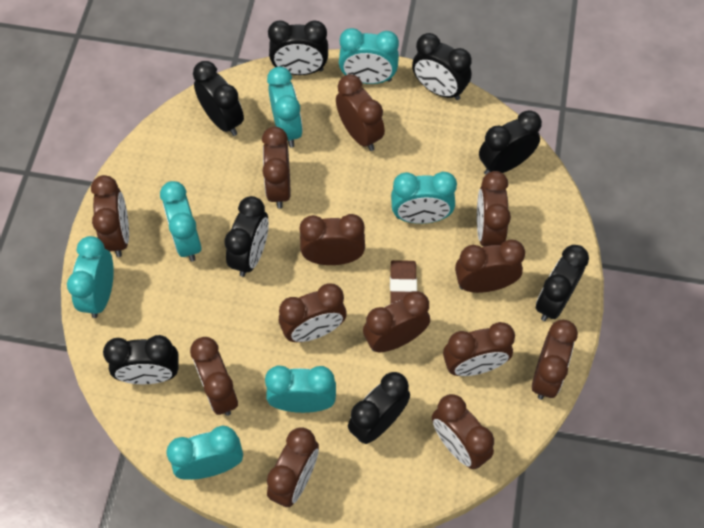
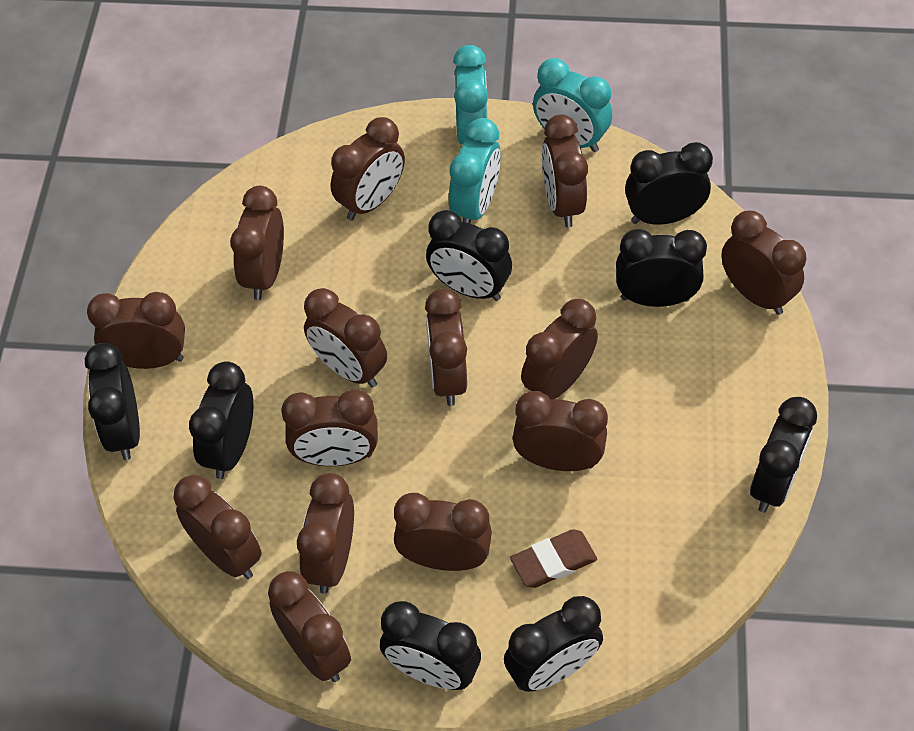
brown clock: [91,175,129,257] [190,337,238,416] [262,126,290,209] [267,427,319,507] [279,283,347,342] [300,214,365,265] [336,74,385,151] [363,291,430,352] [432,394,494,469] [443,322,515,376] [455,240,525,293] [477,171,511,247] [532,320,578,400] = 13 -> [87,292,185,369] [173,475,262,579] [230,186,284,300] [268,571,351,682] [281,389,378,466] [297,473,354,594] [304,288,387,387] [331,117,405,221] [394,493,492,571] [425,288,467,406] [513,391,608,471] [521,299,598,399] [542,115,588,227] [721,211,806,315] = 14
turquoise clock: [67,236,114,318] [160,181,202,262] [166,426,243,480] [265,366,336,413] [267,67,303,147] [339,28,399,84] [391,172,457,224] = 7 -> [449,118,501,224] [453,45,488,145] [533,58,612,152] = 3

